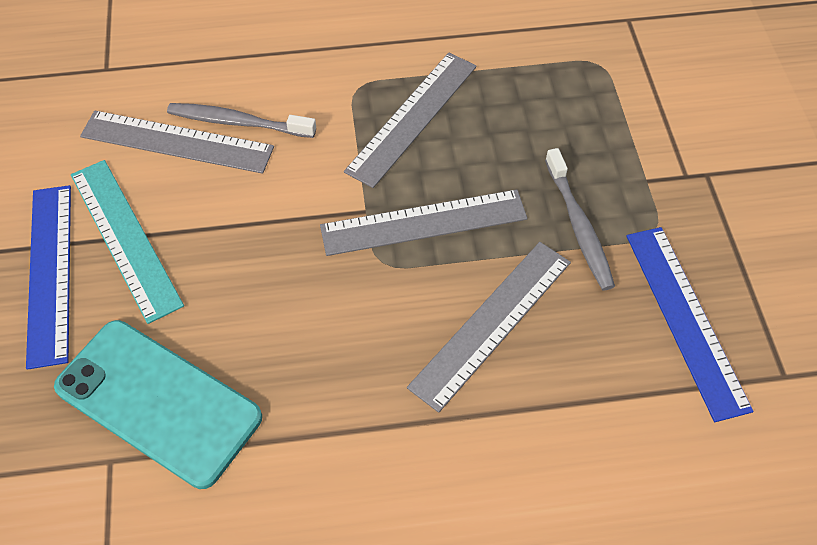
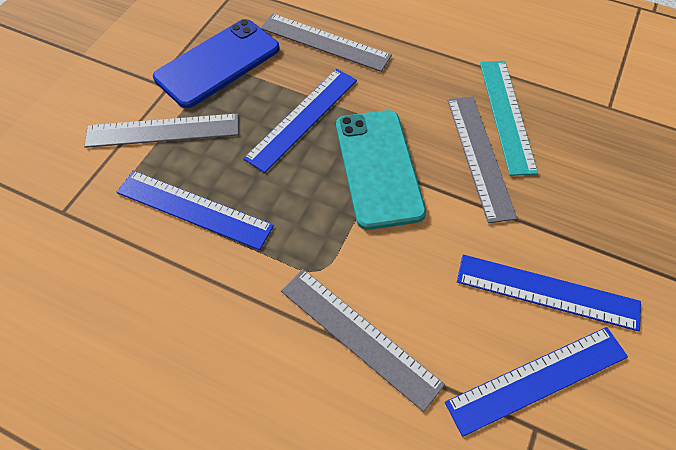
blue phone: none = 0 -> [153,19,280,108] = 1
blue ruler: [26,185,71,370] [626,227,754,422] = 2 -> [116,171,274,250] [243,69,357,173] [445,327,628,437] [457,254,641,331] = 4
grey toothbrush: [167,103,316,138] [545,148,615,290] = 2 -> none = 0

